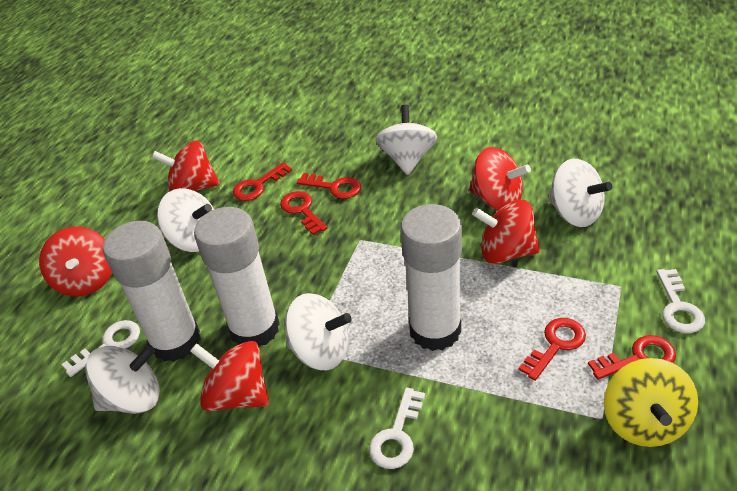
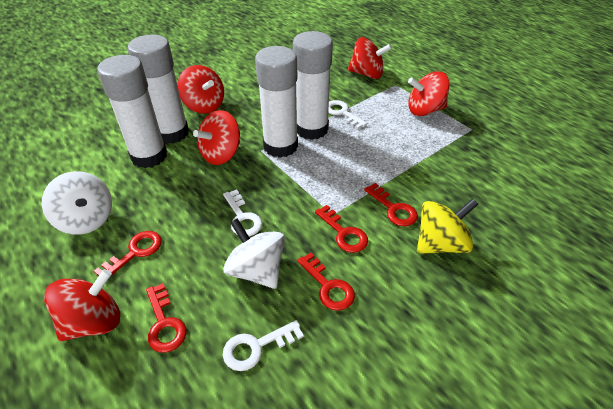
white glue stick: [103,221,201,362] [194,207,280,347] [400,204,462,351] = 3 -> [97,55,167,168] [128,35,189,144] [255,46,298,158] [293,31,333,140] = 4
white spinning top: [85,345,160,414] [157,188,214,252] [285,293,352,370] [375,105,437,175] [548,159,612,227] = 5 -> [42,171,112,235] [223,218,285,289] = 2

